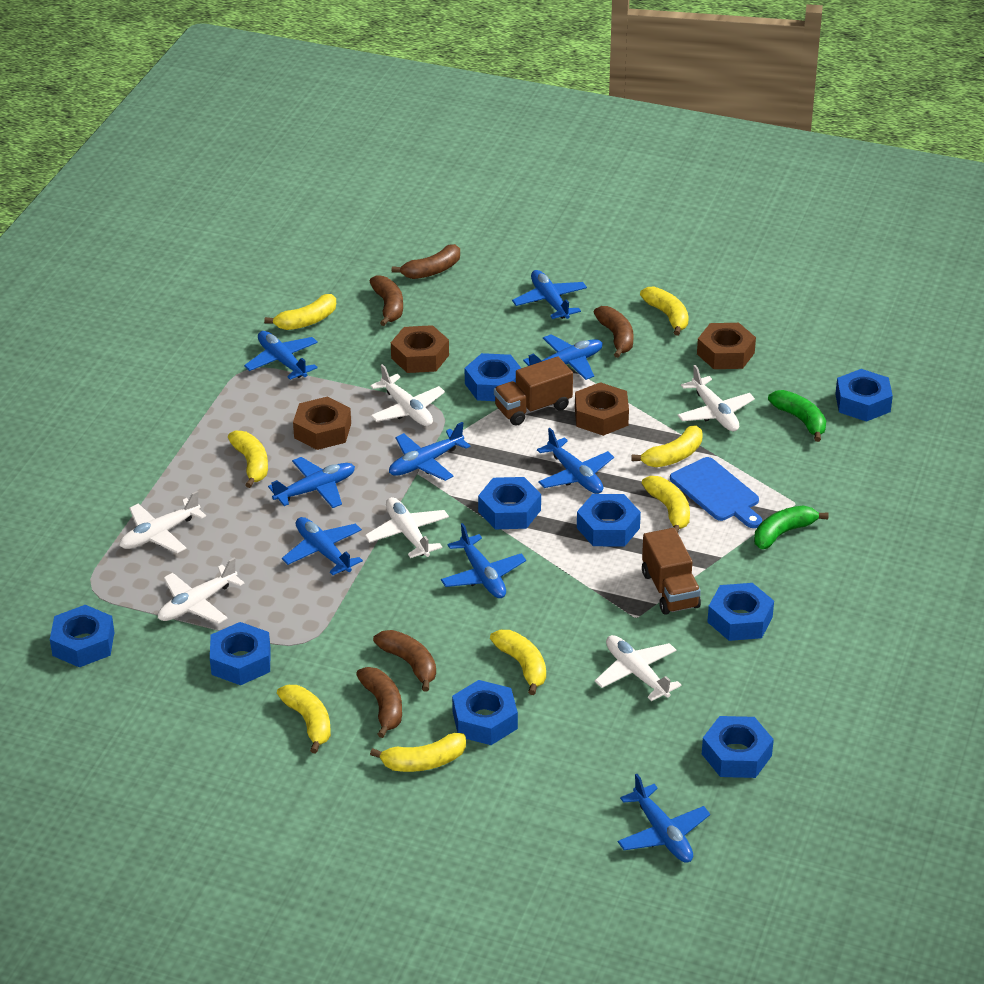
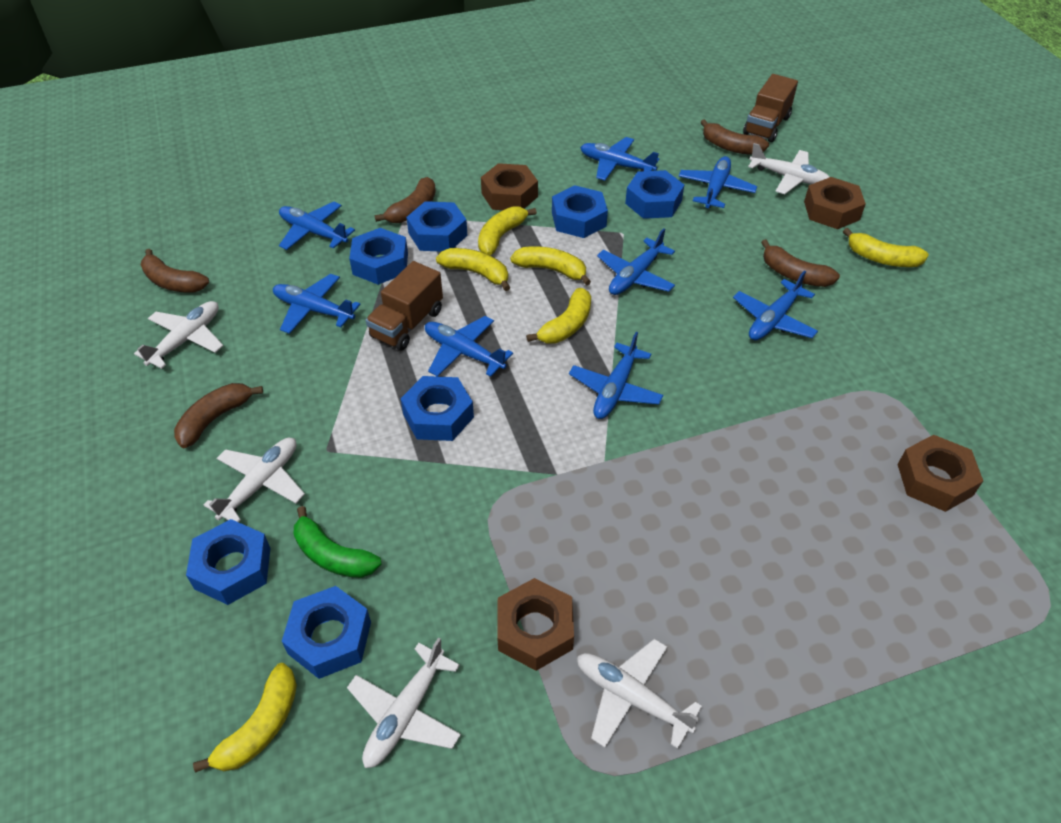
blue cutting board: [670,457,762,528] = 1 -> none = 0
blue nut: [50,605,114,667] [210,622,271,685] [452,680,518,745] [465,353,521,401] [478,477,541,529] [577,494,641,547] [702,716,774,778] [707,583,774,641] [835,369,893,422] = 9 -> [186,519,271,605] [282,586,371,679] [349,228,408,285] [401,376,474,441] [406,201,468,252] [552,185,608,238] [625,170,684,219] = 7
blue plane: [244,331,318,380] [268,457,355,508] [282,517,363,575] [389,422,470,481] [441,523,526,598] [512,270,587,319] [523,334,603,380] [537,428,614,494] [618,774,710,863] = 9 -> [273,274,361,334] [279,202,355,250] [425,316,513,377] [569,332,663,419] [580,137,659,181] [597,228,675,295] [678,156,757,208] [733,270,818,340] = 8
green banana: [754,506,829,549] [768,390,826,442] = 2 -> [294,506,381,578] = 1
white plane: [120,491,206,553] [158,558,244,624] [365,497,449,558] [370,364,445,426] [595,635,681,701] [677,365,755,431] = 6 -> [134,301,223,369] [204,438,305,522] [347,637,461,768] [577,639,702,749] [748,143,829,194] = 5
yellow banana: [228,431,268,488] [264,294,336,330] [277,685,331,753] [370,733,466,772] [490,630,546,695] [632,425,703,467] [640,286,689,336] [642,476,690,533] = 8 -> [193,663,297,773] [436,248,510,291] [478,206,537,255] [510,246,591,286] [526,288,591,344] [843,228,929,267] = 6

